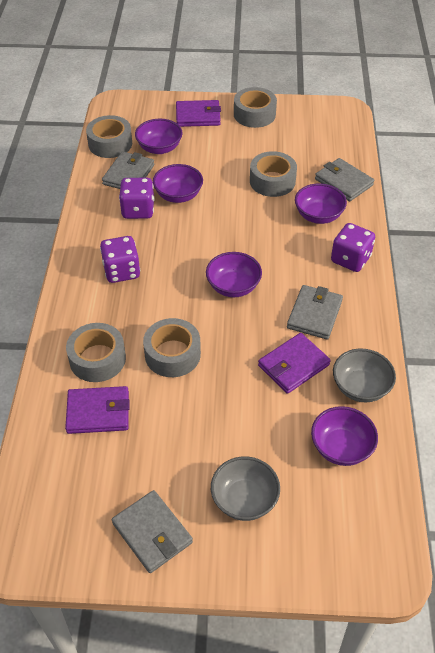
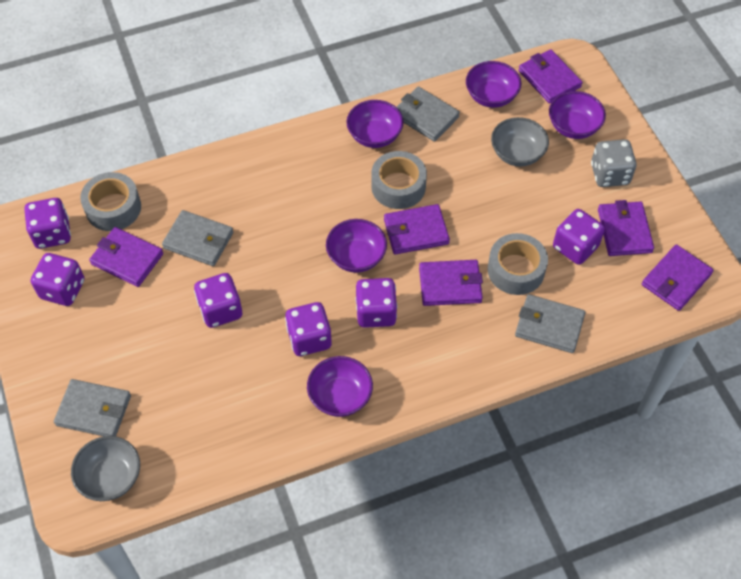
grey dice: none = 0 -> [591,139,637,187] = 1
grey tape: [66,323,126,382] [86,115,132,158] [143,318,201,377] [234,87,277,128] [250,151,297,197] = 5 -> [80,172,141,231] [371,151,427,209] [488,233,548,295] = 3
purple dice: [100,236,140,283] [119,178,155,219] [331,223,375,272] = 3 -> [24,198,71,249] [31,253,84,306] [194,273,242,328] [285,302,332,356] [355,278,397,328] [553,209,605,265] = 6
purple wallet: [65,386,130,434] [176,100,221,127] [258,333,331,394] = 3 -> [89,227,163,287] [384,204,450,255] [419,260,483,306] [518,50,582,104] [598,200,654,256] [642,244,714,311] = 6

